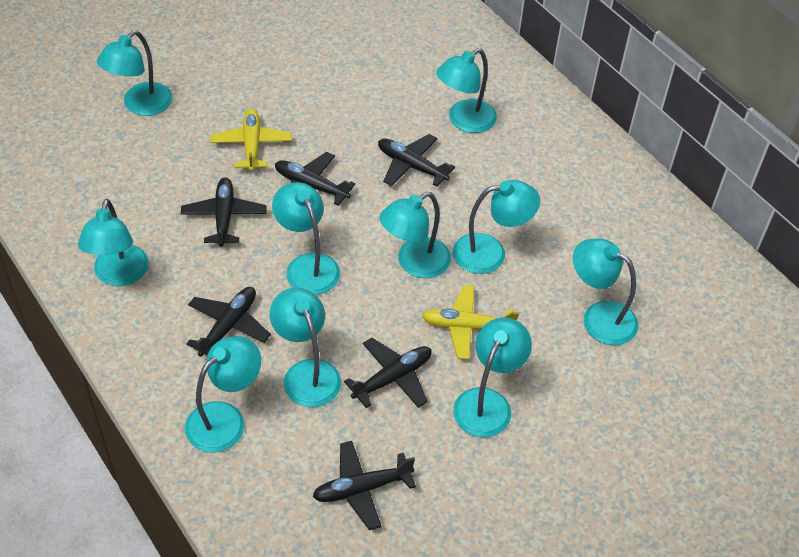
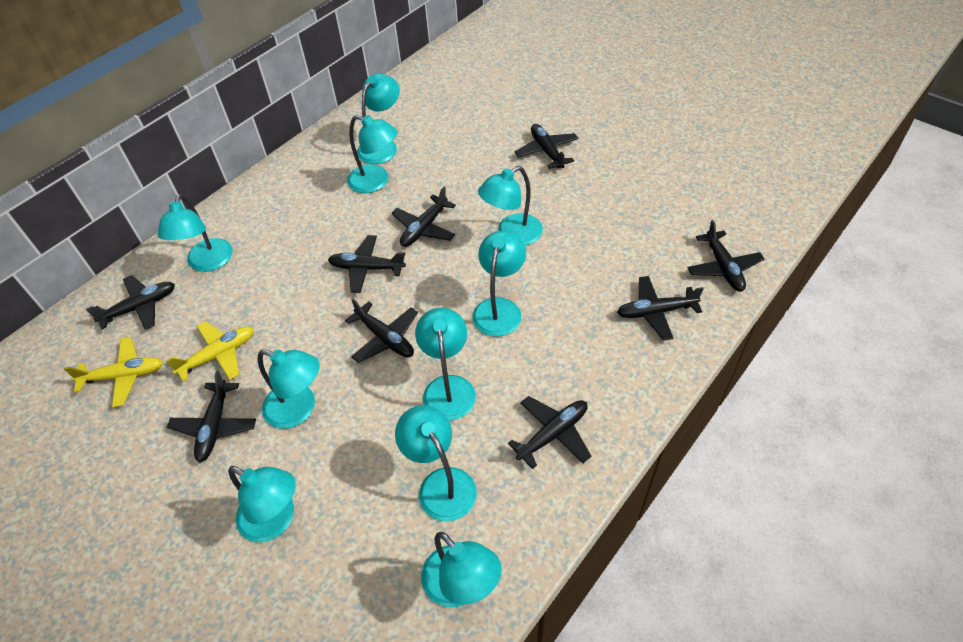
black plane: [181,177,267,247] [186,287,271,357] [275,152,355,206] [312,441,416,530] [344,338,432,408] [378,134,455,187] = 6 -> [86,275,175,330] [167,370,256,463] [328,235,406,293] [345,298,418,363] [392,187,456,247] [508,396,591,469] [515,124,579,169] [617,276,704,341] [687,220,764,292] = 9

